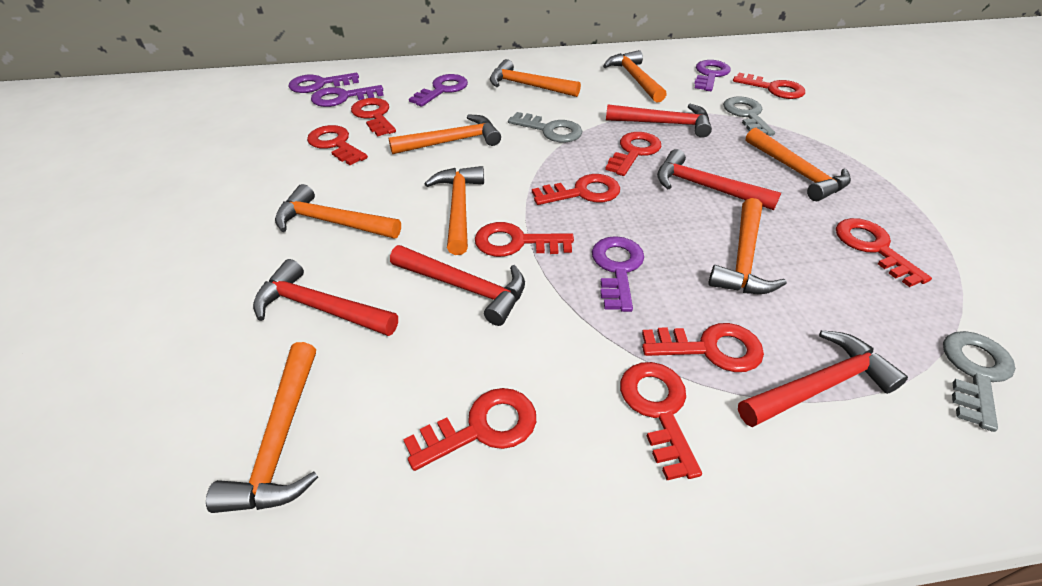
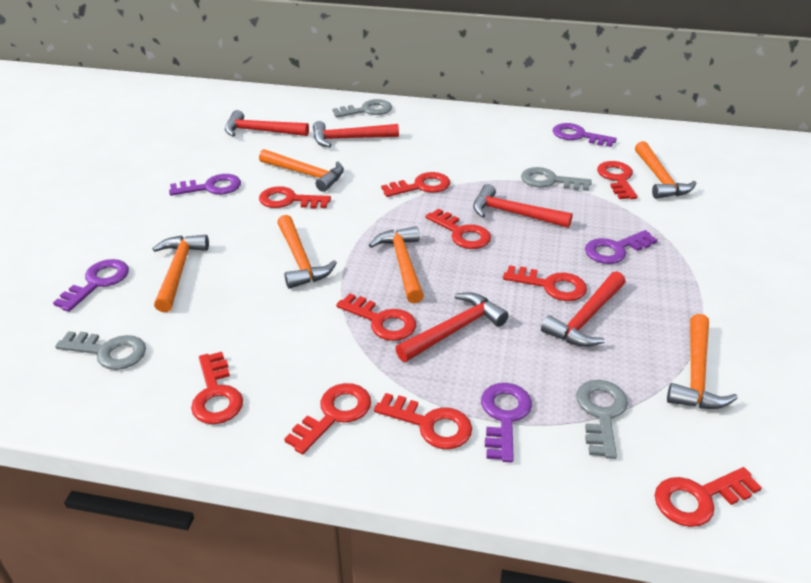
grey key: [508,112,583,143] [723,97,775,136] [943,331,1015,432] = 3 -> [55,331,146,370] [333,99,392,118] [521,167,592,191] [576,380,628,459] = 4
orange hammer: [206,342,318,513] [275,184,401,238] [388,114,501,154] [425,166,484,255] [490,59,581,97] [603,50,667,103] [708,198,787,294] [746,128,851,201] = 8 -> [152,235,209,312] [259,149,344,192] [277,215,337,289] [369,226,424,303] [635,141,696,199] [667,314,738,409] = 6

